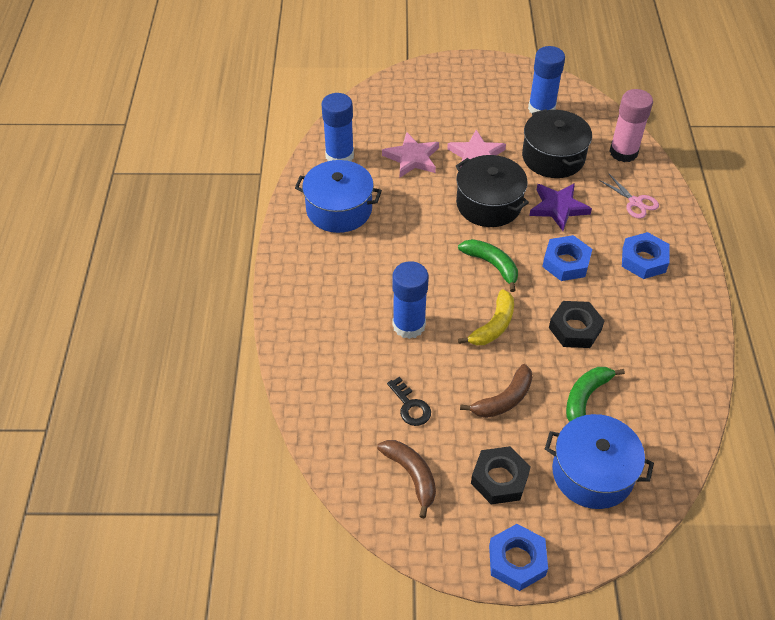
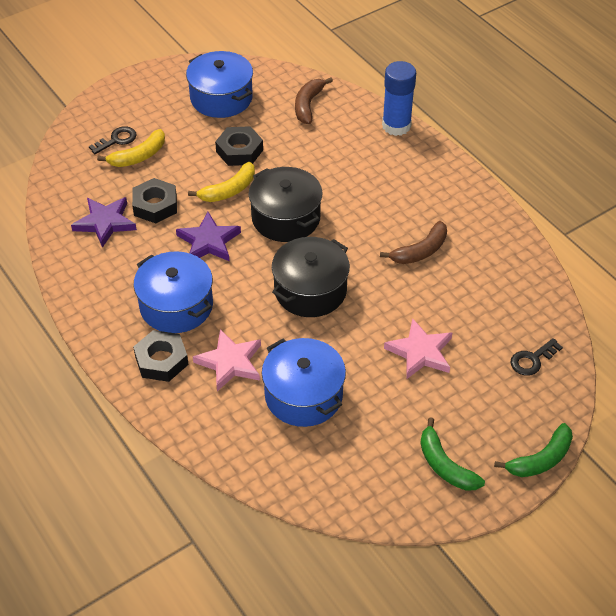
black key: [387,377,431,426] = 1 -> [89,126,137,154] [511,338,563,376] = 2
black nut: [471,446,531,505] [549,301,605,348] = 2 -> [132,178,177,223] [133,330,189,382] [215,126,263,166] = 3
blue glue stick: [322,93,354,162] [392,261,429,339] [528,46,565,113] = 3 -> [382,61,416,136] = 1
blue nut: [489,524,548,591] [542,235,592,281] [622,232,669,279] = 3 -> none = 0
blue pot: [295,160,382,233] [545,414,654,509] = 2 -> [134,251,213,333] [186,51,253,118] [262,338,346,427] = 3
pink glue stick: [609,89,653,162] = 1 -> none = 0
pink scissors: [599,173,659,219] = 1 -> none = 0
purple star: [529,183,592,231] = 1 -> [71,197,137,248] [176,212,241,261] = 2
yellow banana: [458,289,514,345] = 1 -> [97,129,165,167] [188,162,255,202] = 2

